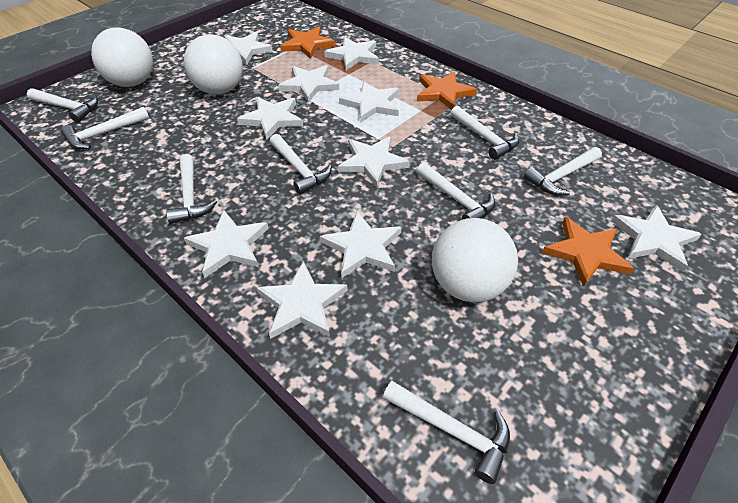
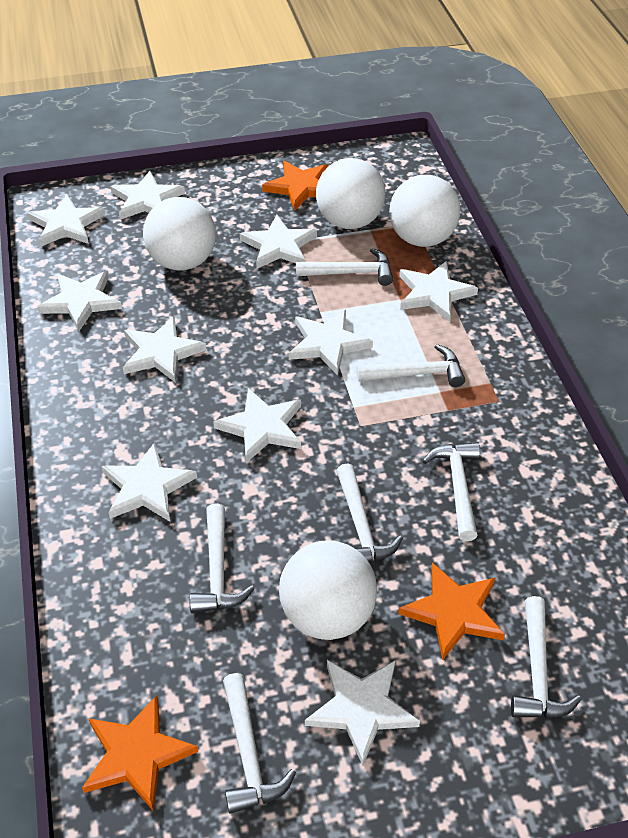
white ball: [91,27,153,87] [184,34,243,95] [432,218,518,302] = 3 -> [143,197,216,271] [279,541,377,640] [316,158,385,229] [389,175,461,247] = 4
white hammer: [27,88,98,123] [61,107,149,150] [166,154,217,224] [270,134,332,195] [383,381,510,484] [416,162,496,220] [450,106,519,160] [524,147,602,195] = 8 -> [189,503,255,613] [223,673,296,814] [296,248,393,286] [336,463,403,562] [357,344,465,387] [423,442,480,541] [511,596,582,718] = 7

